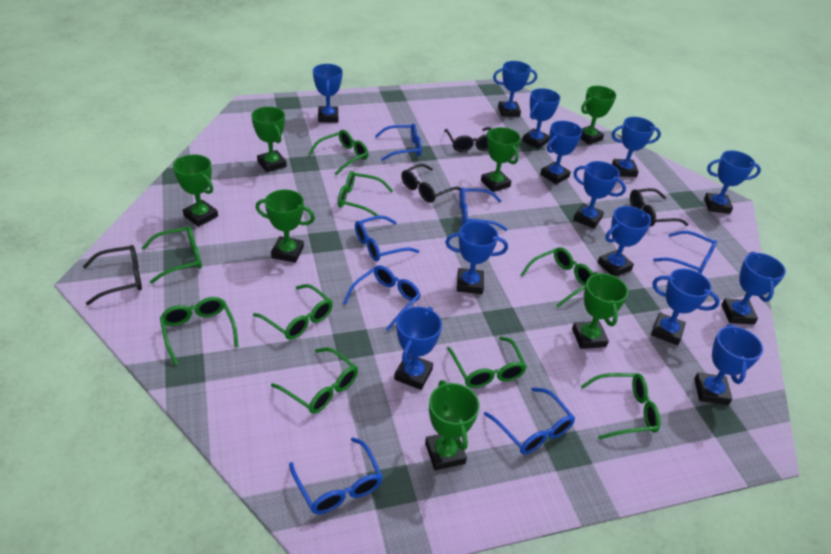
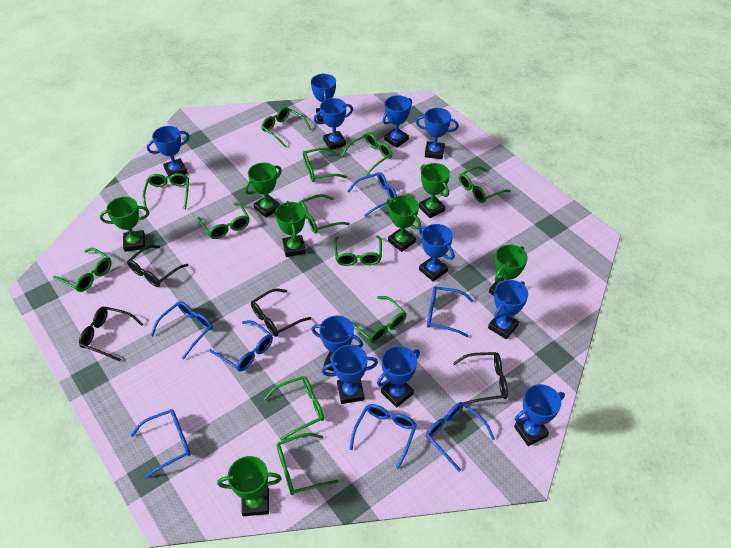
blue trophy: [313,64,343,123] [394,307,442,390] [445,221,508,294] [493,61,537,117] [522,88,560,149] [540,121,583,184] [573,161,626,229] [597,206,651,277] [612,117,661,177] [651,269,720,345] [694,324,763,405] [704,150,761,214] [721,252,786,325] = 13 -> [147,126,190,176] [311,74,336,122] [311,315,363,372] [314,98,353,150] [322,345,378,404] [377,346,420,408] [383,95,412,148] [416,108,459,159] [419,224,455,282] [488,280,528,339] [514,384,565,446] = 11
green glasses: [142,226,202,284] [160,297,239,365] [253,284,333,340] [271,347,358,414] [309,130,368,175] [338,171,393,216] [447,337,527,388] [521,247,593,307] [580,373,661,439] = 9 -> [53,248,112,292] [143,173,189,209] [197,202,249,239] [261,107,311,147] [264,376,324,440] [276,433,339,495] [299,194,350,233] [303,147,347,182] [334,235,382,266] [342,133,392,175] [352,296,407,343] [459,166,511,203] = 12

